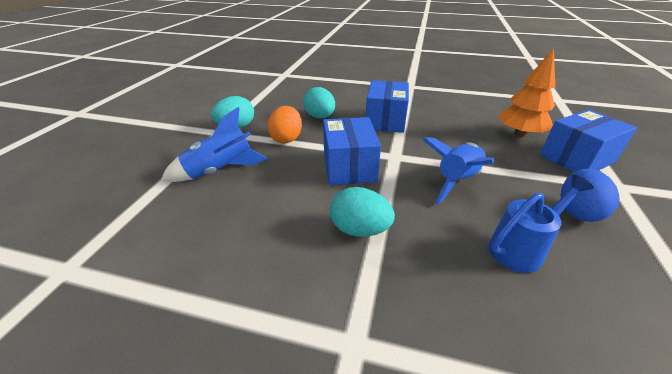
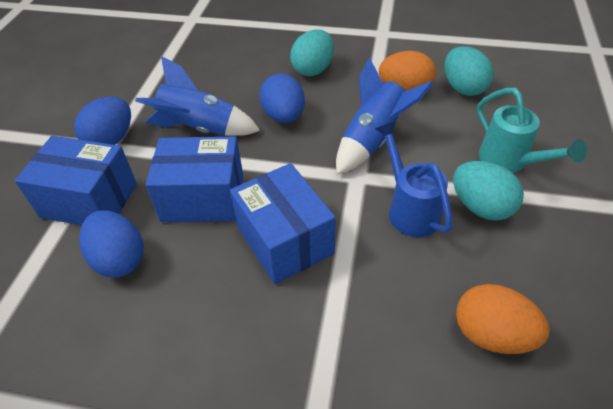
blue egg: [561,169,620,222] = 1 -> [74,97,131,145] [79,211,144,277] [260,74,305,123] = 3
orange egg: [267,106,302,144] = 1 -> [379,51,436,91] [456,284,550,354] = 2
orange tree: [498,48,555,137] = 1 -> none = 0
turquoise watering can: none = 0 -> [477,88,587,173] = 1

